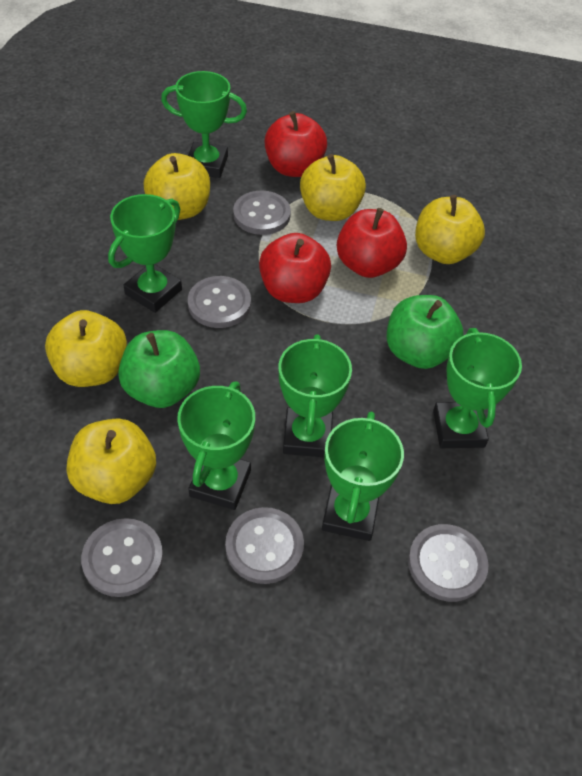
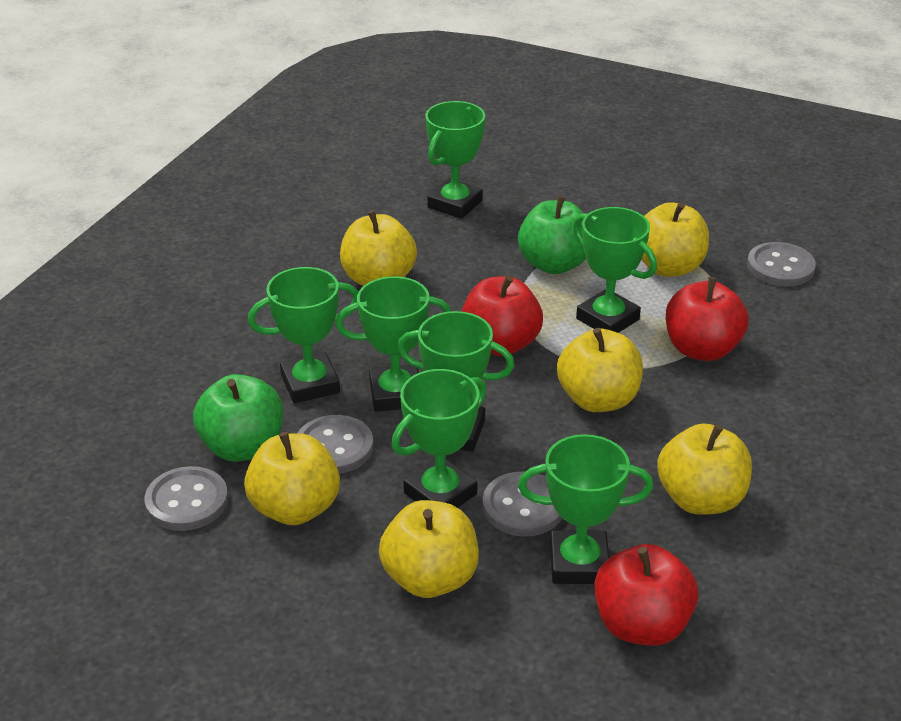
green trophy: [108,194,182,313] [161,71,247,178] [177,381,255,510] [278,334,352,457] [322,412,404,541] [433,328,522,448] = 6 -> [248,267,358,403] [335,276,451,412] [391,369,487,507] [397,311,515,452] [426,101,485,219] [518,434,653,584] [573,207,657,333] = 7
grey button: [81,518,163,597] [188,276,251,328] [225,507,304,584] [233,191,291,235] [408,524,489,602] = 5 -> [144,466,228,531] [298,415,373,474] [483,472,562,536] [747,242,816,286] = 4
yellow apple: [45,310,127,387] [67,418,156,504] [143,153,210,220] [300,154,366,221] [415,195,485,264] = 5 -> [244,432,340,525] [340,210,417,286] [379,500,479,598] [557,328,643,412] [642,202,709,277] [657,424,752,515] = 6

